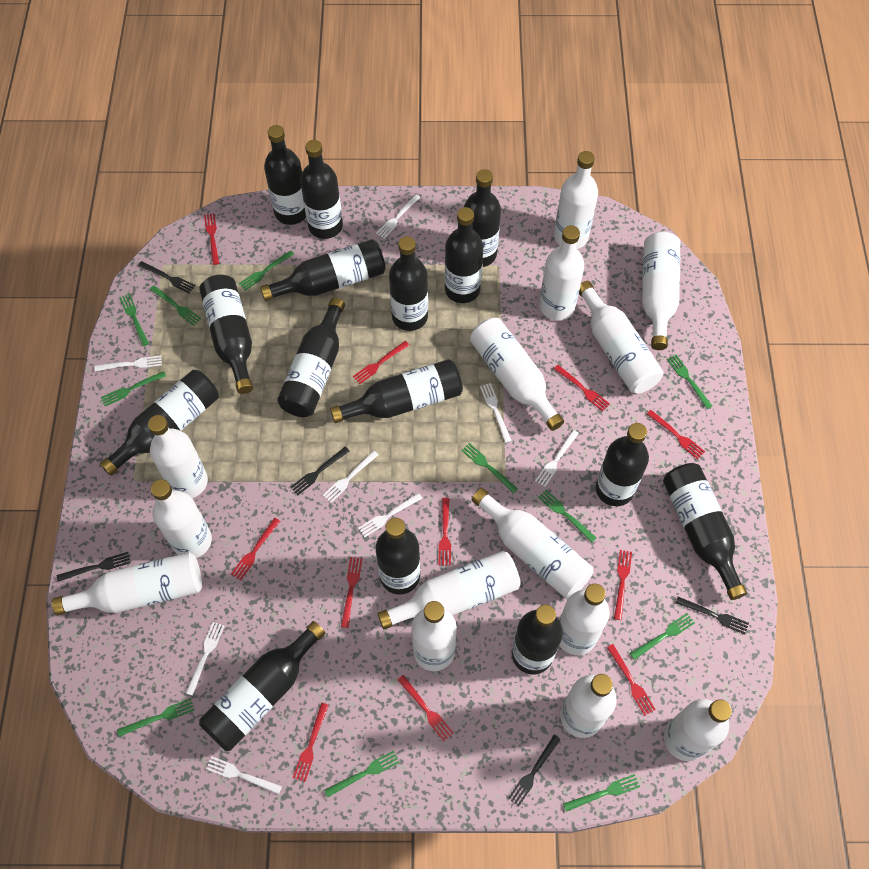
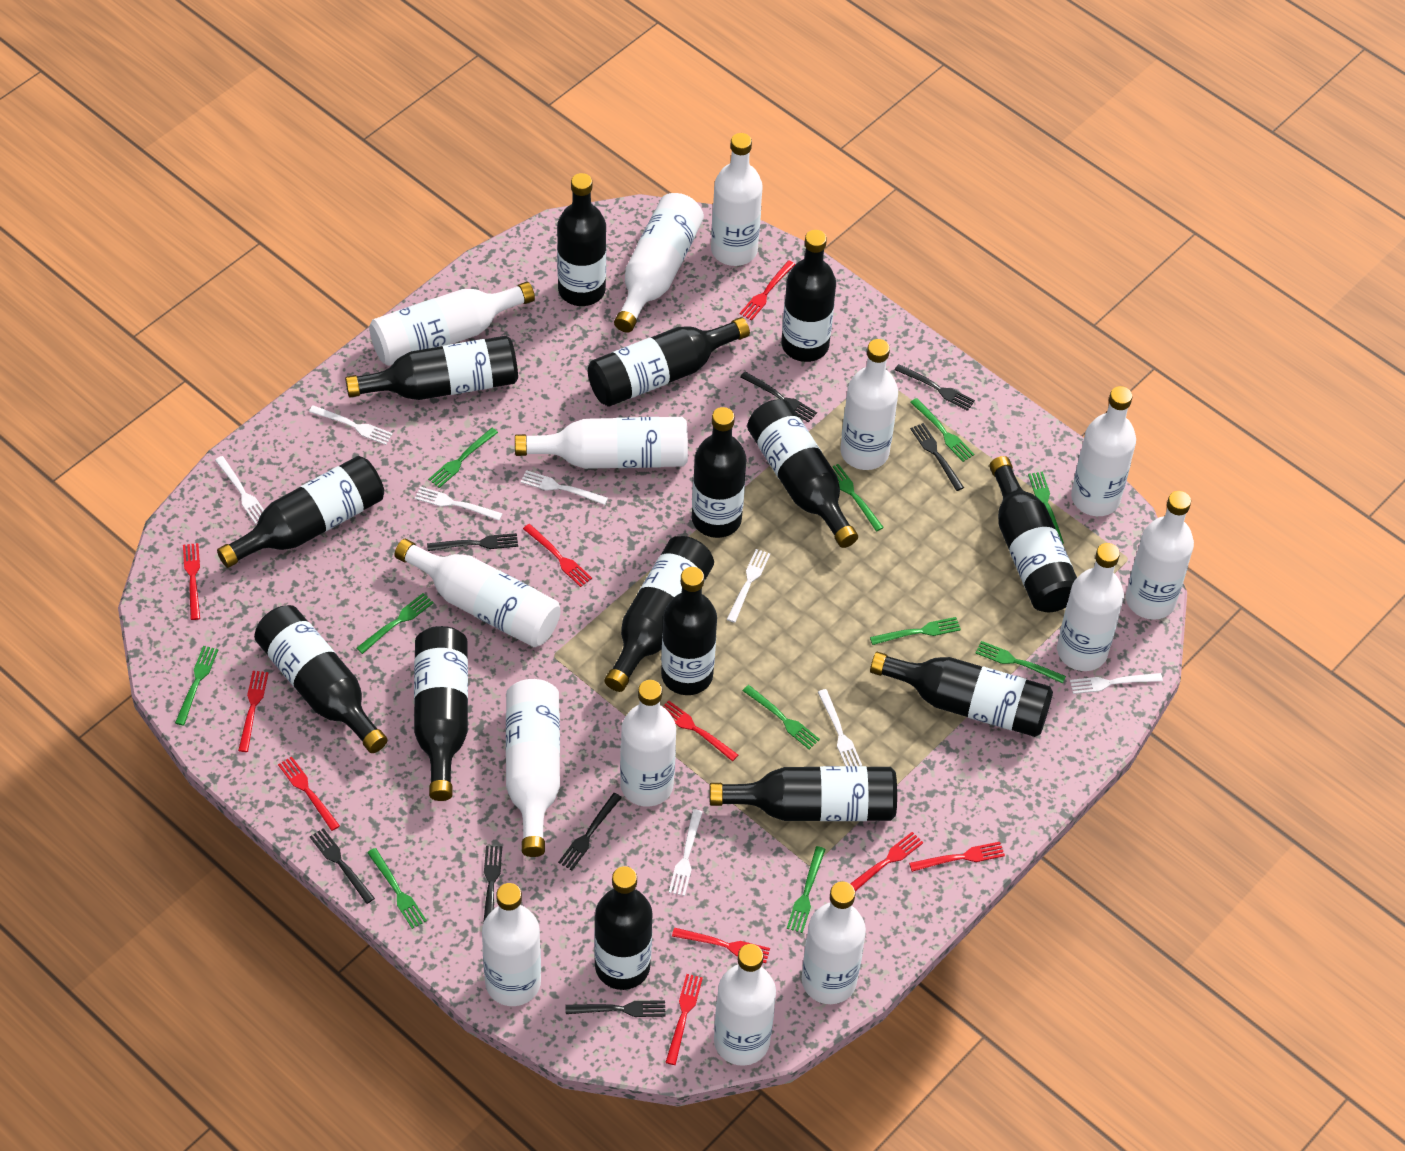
black fork: [57,552,130,582] [138,261,195,293] [290,446,350,495] [508,735,561,806] [676,597,749,634] = 5 -> [310,828,375,904] [427,533,518,551] [483,846,502,923] [558,793,622,870] [565,1000,666,1017] [740,371,817,422] [895,364,975,411] [910,423,964,491] = 8
red fork: [204,213,219,265] [231,518,280,580] [293,703,329,782] [341,557,363,628] [353,341,409,384] [398,675,454,741] [439,498,451,566] [554,365,610,412] [607,644,656,716] [614,550,632,620] [647,410,705,459] = 11 -> [183,543,200,620] [238,671,268,752] [278,756,340,831] [523,524,592,587] [662,700,738,761] [665,974,703,1065] [672,927,770,963] [740,260,795,321] [850,832,923,891] [909,842,1005,872] = 10

